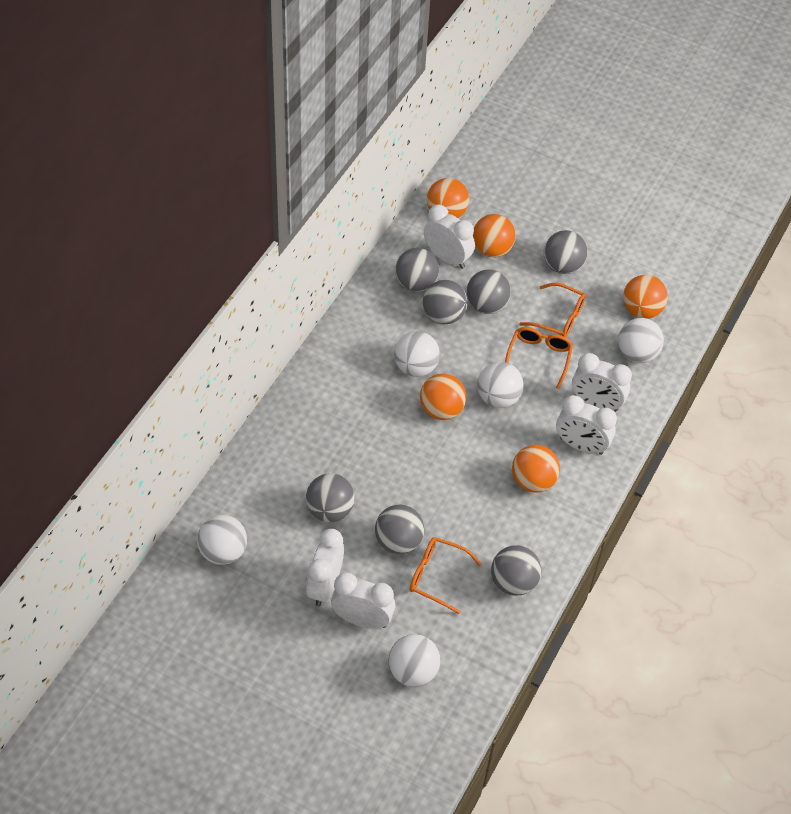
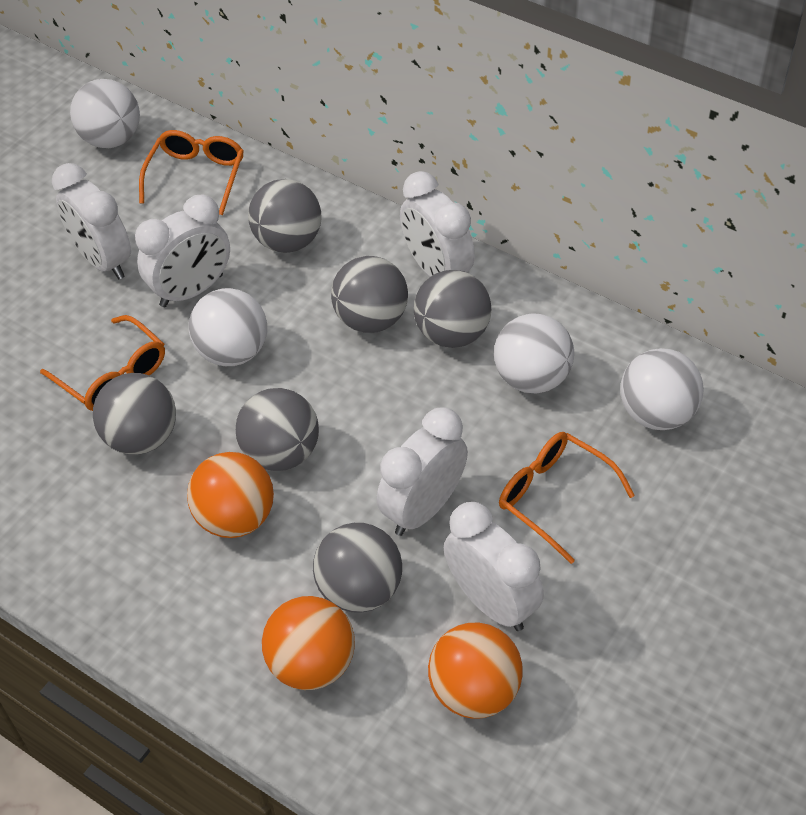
grey ball: [306,473,355,522] [375,505,424,554] [395,248,439,292] [423,280,468,324] [466,270,511,314] [491,545,541,596] [544,230,587,274] = 7 -> [93,373,176,455] [236,388,319,471] [248,179,322,253] [313,523,402,613] [331,256,408,333] [414,270,491,348] = 6
orange ball: [420,374,466,420] [427,178,469,218] [473,214,516,257] [512,445,560,493] [623,275,668,319] = 5 -> [187,452,274,538] [262,596,355,690] [428,623,523,719] = 3
white ball: [197,515,247,565] [388,634,441,687] [394,331,440,377] [477,362,524,408] [618,318,664,363] = 5 -> [70,79,140,148] [189,288,267,366] [494,314,574,394] [620,348,704,430] = 4

